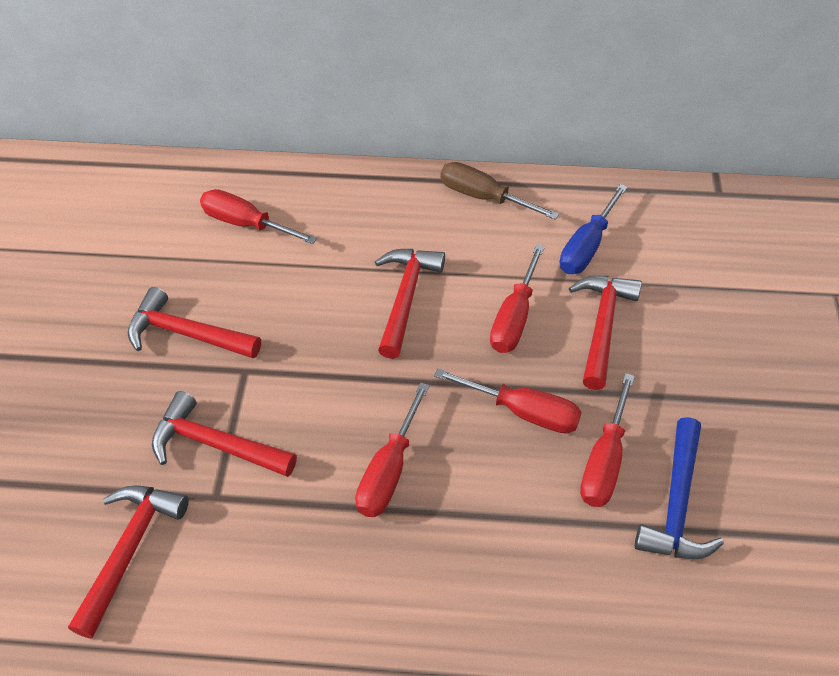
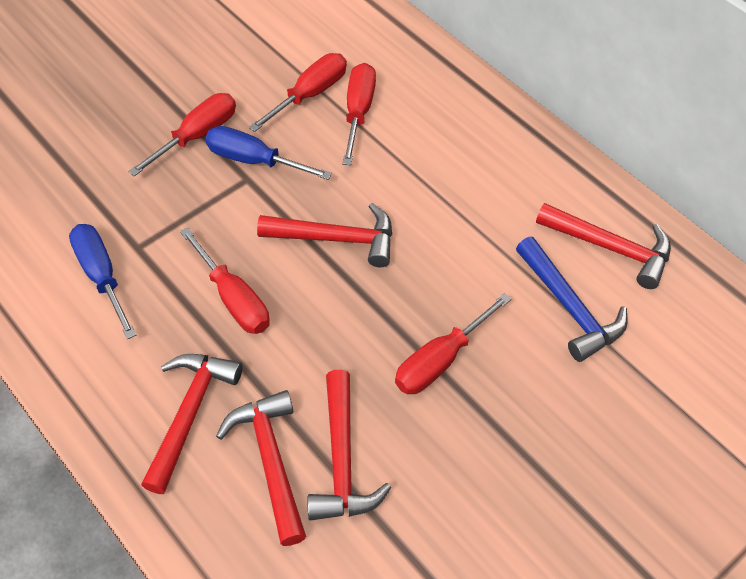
blue screwdriver: [560,184,628,274] = 1 -> [69,224,136,339] [205,126,332,180] = 2
brown screwdriver: [441,162,559,220] = 1 -> none = 0

